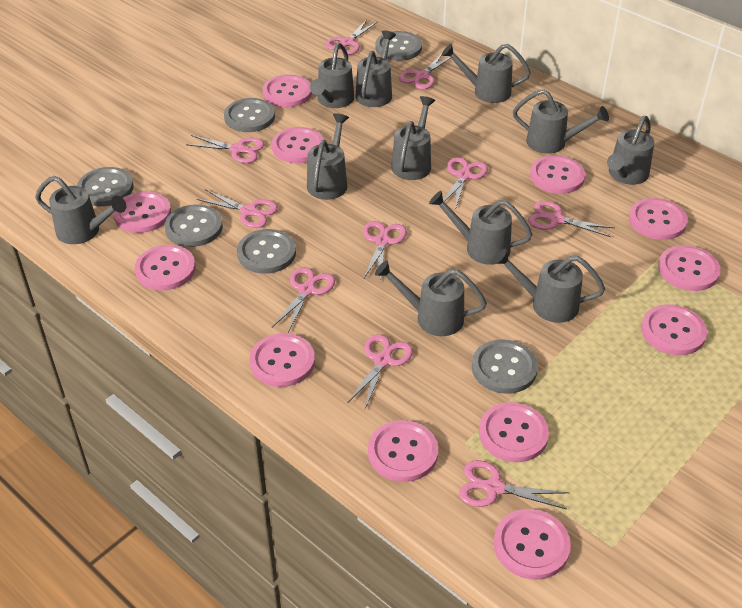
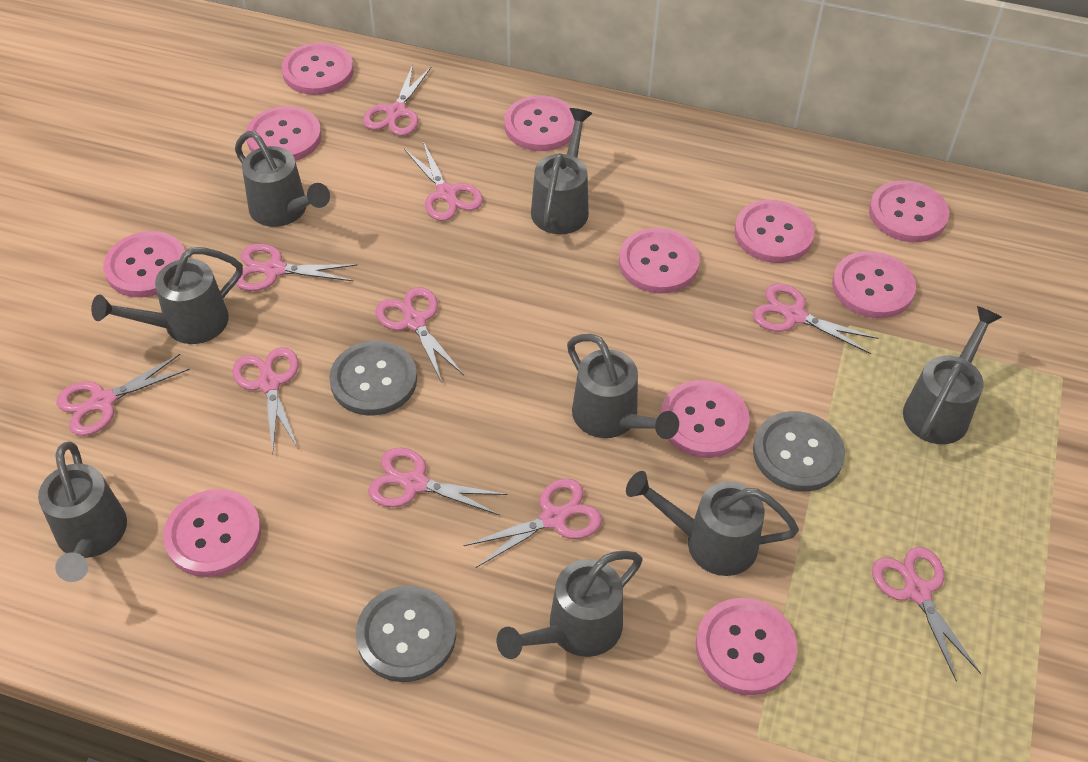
grey button: [77,167,134,206] [164,204,223,247] [224,98,275,132] [237,229,296,274] [376,31,422,61] [472,339,538,394] = 6 -> [329,341,417,416] [356,585,456,682] [753,411,845,492] = 3
grey watering can: [35,176,126,244] [307,113,349,200] [310,43,354,108] [356,31,396,107] [375,260,487,336] [391,96,435,180] [429,191,532,265] [442,44,531,103] [493,249,605,323] [513,89,609,154] [607,116,654,185] = 11 -> [38,442,127,582] [91,247,243,344] [235,131,330,227] [497,551,643,659] [531,108,592,234] [567,334,679,439] [626,471,799,576] [903,306,1002,444] = 8
pink button: [113,191,171,233] [135,245,196,291] [250,333,315,387] [263,75,312,107] [272,127,324,163] [368,420,438,482] [479,402,549,462] [494,509,571,580] [530,155,585,194] [629,198,688,240] [641,304,707,355] [658,245,721,291] = 12 -> [103,231,185,298] [163,489,261,577] [246,106,322,161] [282,43,354,95] [504,95,575,151] [619,228,700,293] [660,380,750,458] [696,598,798,695] [734,200,815,263] [832,251,916,318] [869,181,949,242] = 11

